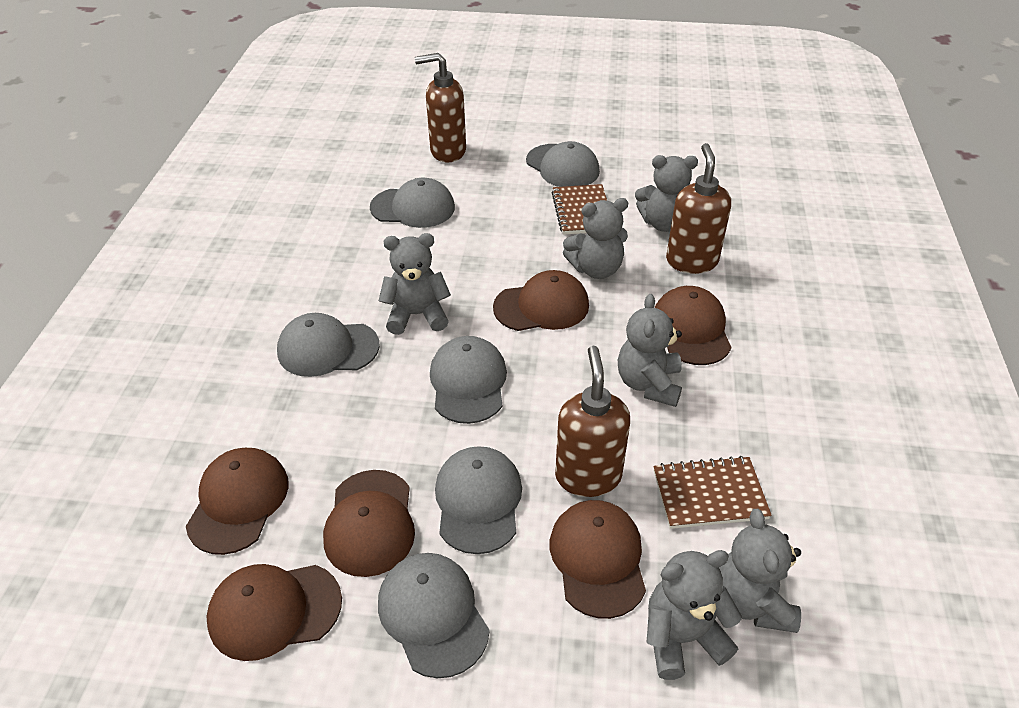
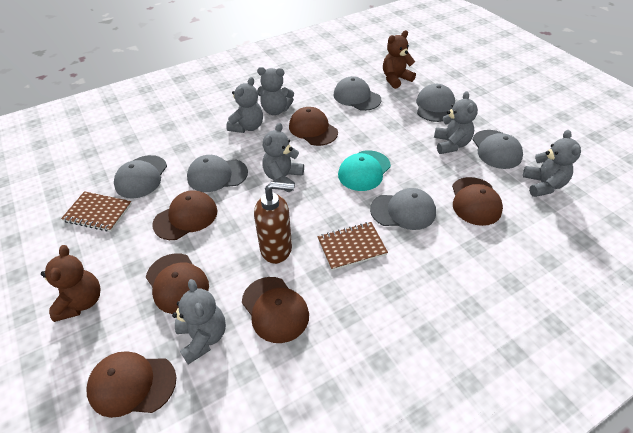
brown soap dispenser: [415,53,466,163] [555,346,630,497] [666,143,731,274] = 3 -> [254,182,294,264] = 1
brown teddy bear: none = 0 -> [41,245,101,322] [383,30,416,89] = 2
turquoise cap: none = 0 -> [338,150,391,191] = 1

